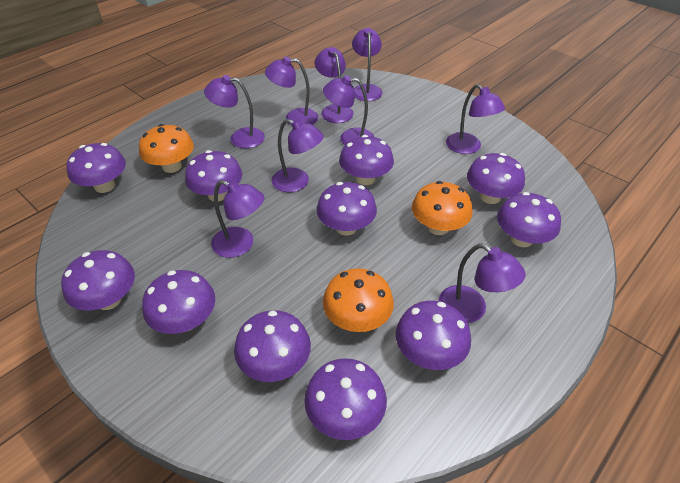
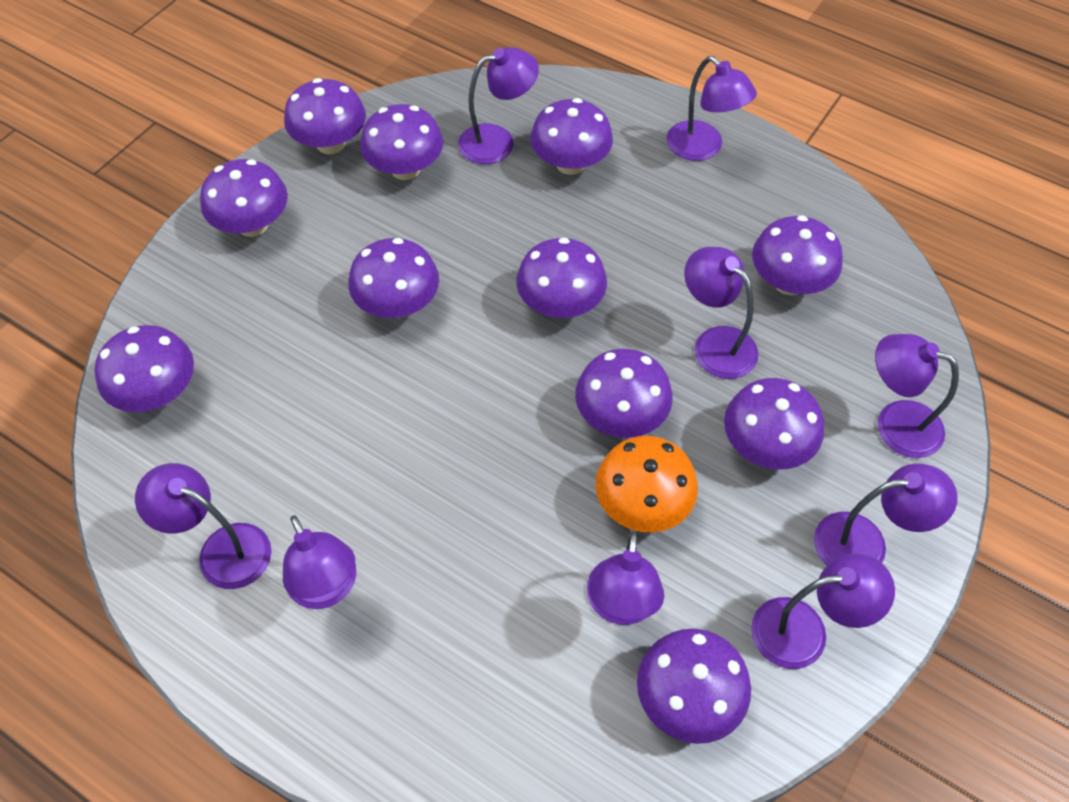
orange mushroom: [139,124,194,173] [323,268,394,332] [412,181,473,235] = 3 -> [596,436,698,532] = 1

